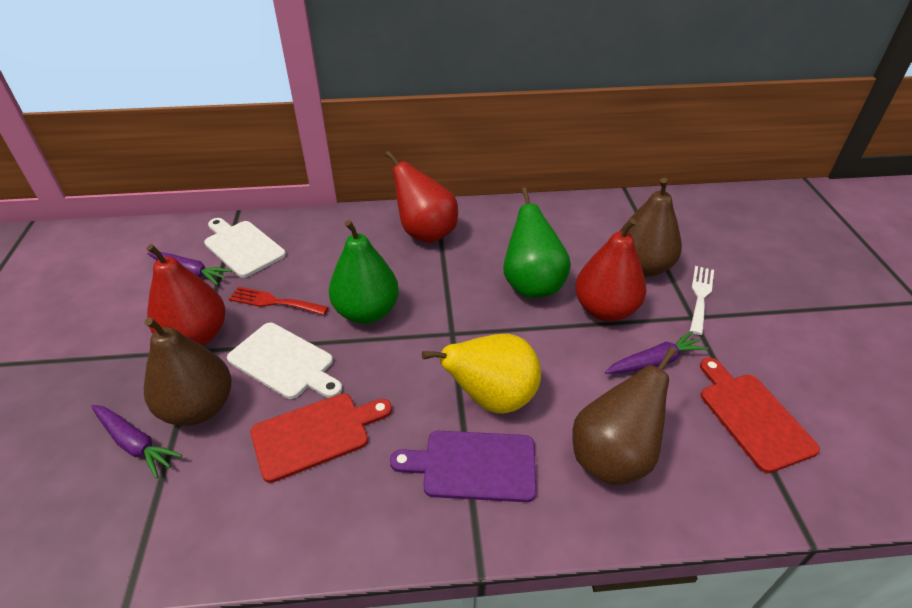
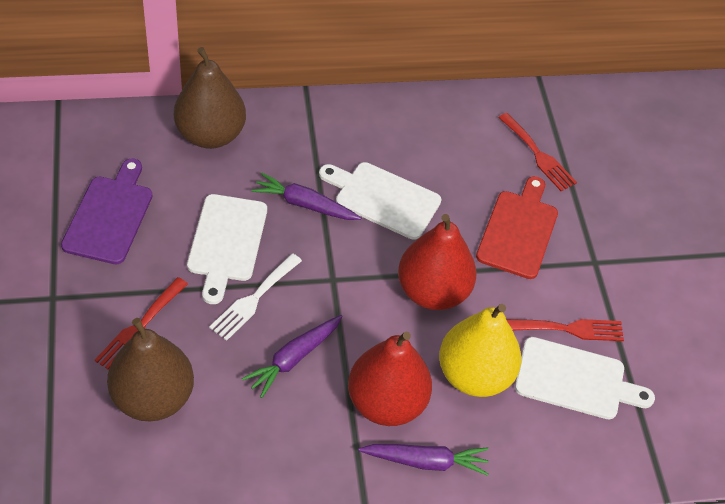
brown pear: [144,317,231,426] [572,347,677,486] [620,178,682,277] = 3 -> [107,318,194,421] [174,47,246,149] = 2
green pear: [329,220,399,324] [503,188,571,298] = 2 -> none = 0
red cutting board: [250,393,392,483] [700,357,820,473] = 2 -> [476,176,558,279] = 1
red fork: [229,287,329,315] = 1 -> [95,277,188,369] [498,113,577,191] [506,319,624,341] = 3
red pear: [146,244,226,346] [385,151,458,243] [575,218,647,321] = 3 -> [348,331,432,426] [398,214,477,310] = 2
white cutting board: [204,218,286,278] [227,323,342,399] = 2 -> [187,194,267,304] [319,162,441,240] [515,337,655,419] = 3

